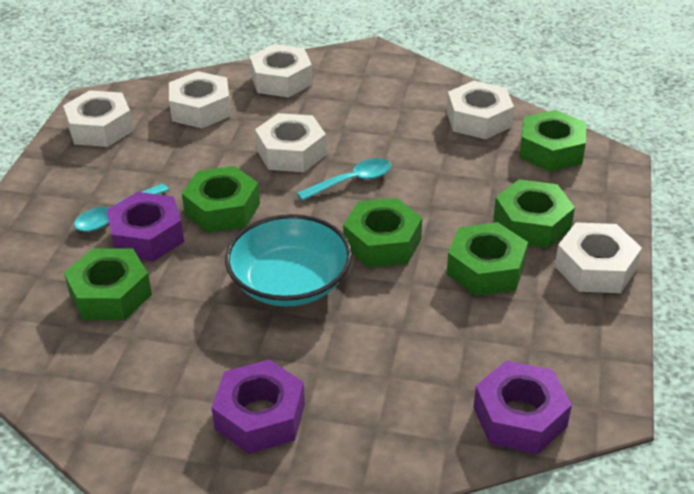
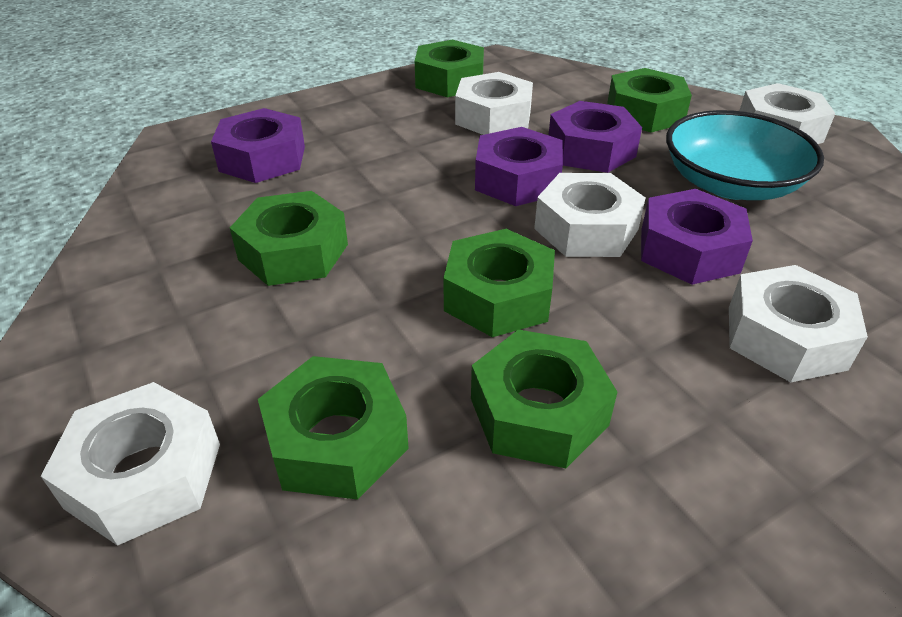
purple nut: [106,192,184,262] [211,360,305,454] [473,361,572,454] = 3 -> [211,108,305,183] [475,127,563,206] [549,101,642,173] [641,189,753,285] = 4
turquoise spoon: [74,183,169,232] [297,158,391,201] = 2 -> none = 0
white nut: [63,90,134,147] [169,71,231,128] [250,44,313,97] [255,113,326,172] [447,81,514,139] [555,222,642,293] = 6 -> [41,382,220,546] [455,72,533,135] [534,173,645,257] [729,265,868,382] [739,83,835,144] = 5

